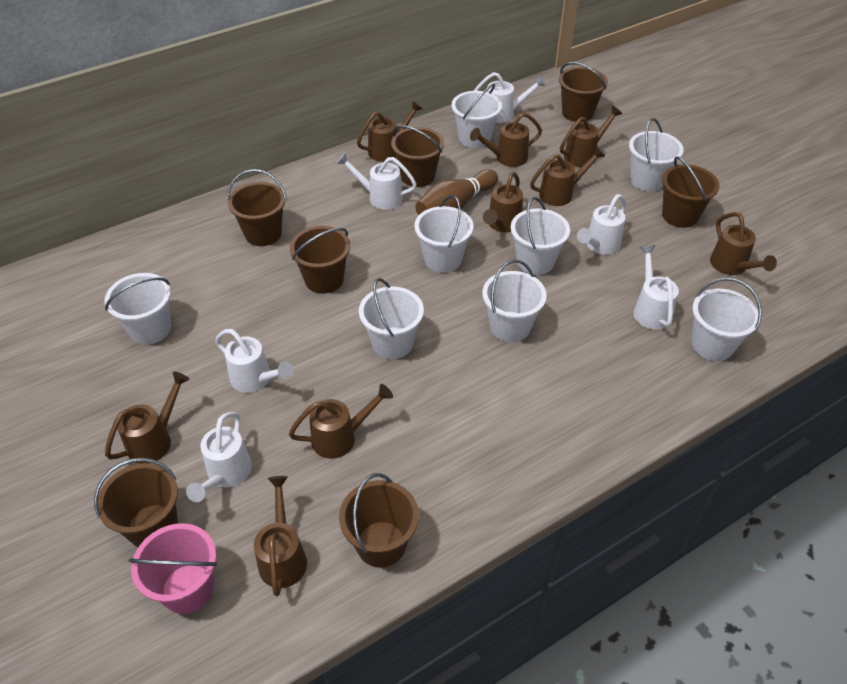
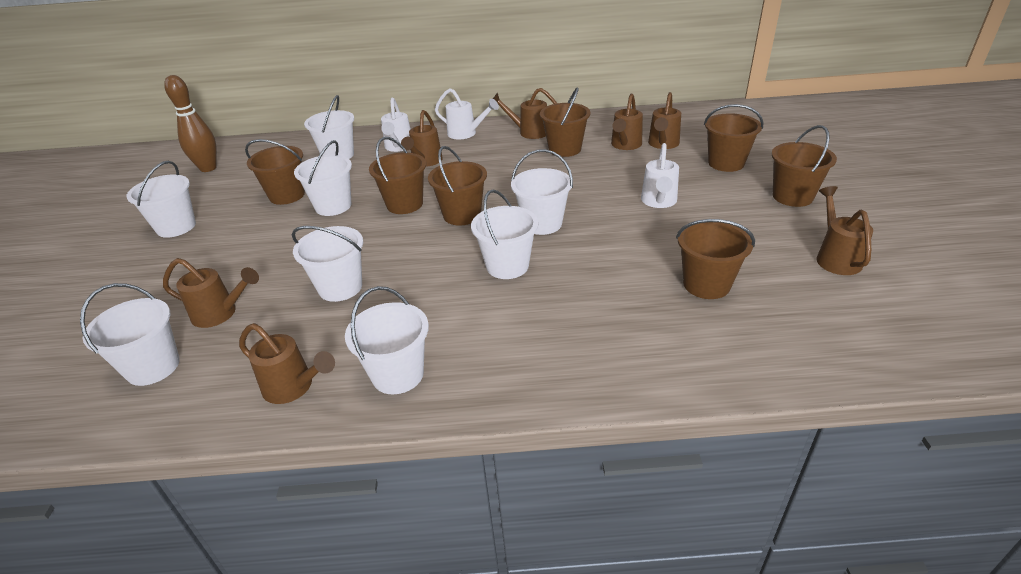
brown watering can: [105,372,190,464] [254,476,307,596] [289,384,393,459] [357,101,422,162] [470,112,542,167] [483,172,523,232] [530,147,605,206] [560,106,622,167] [710,212,777,275] = 9 -> [163,258,259,328] [239,323,335,404] [401,110,443,167] [493,88,557,139] [611,94,643,150] [648,92,681,149] [816,186,873,275] = 7
pink bucket: [129,523,217,614] = 1 -> none = 0
white watering can: [186,412,252,502] [215,329,294,393] [336,153,417,210] [474,72,546,123] [577,194,626,255] [633,245,679,329] = 6 -> [381,97,411,152] [435,88,499,140] [641,143,679,208] = 3

